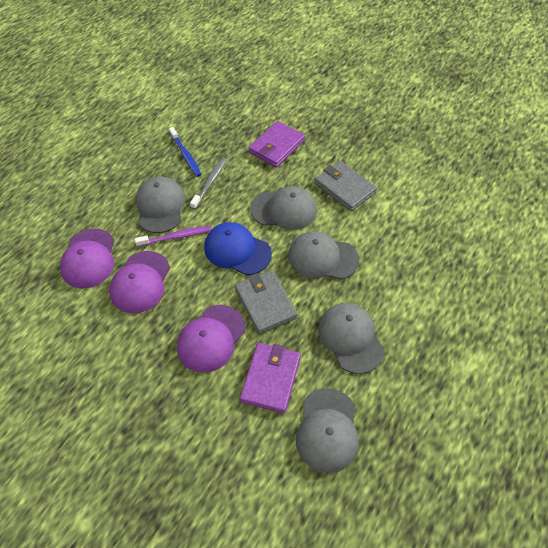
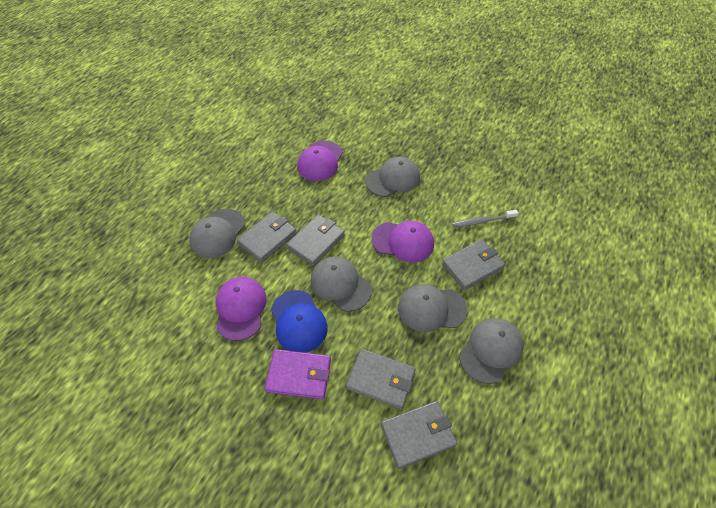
blue toothbrush: [169,127,201,177] = 1 -> none = 0
grey wallet: [235,270,298,334] [315,161,377,211] = 2 -> [237,211,297,263] [286,214,345,266] [346,348,416,410] [381,401,457,469] [442,239,505,290] = 5
purple toothbrush: [135,226,212,247] = 1 -> none = 0
purple wallet: [240,343,301,414] [249,121,305,168] = 2 -> [265,349,331,400] = 1

